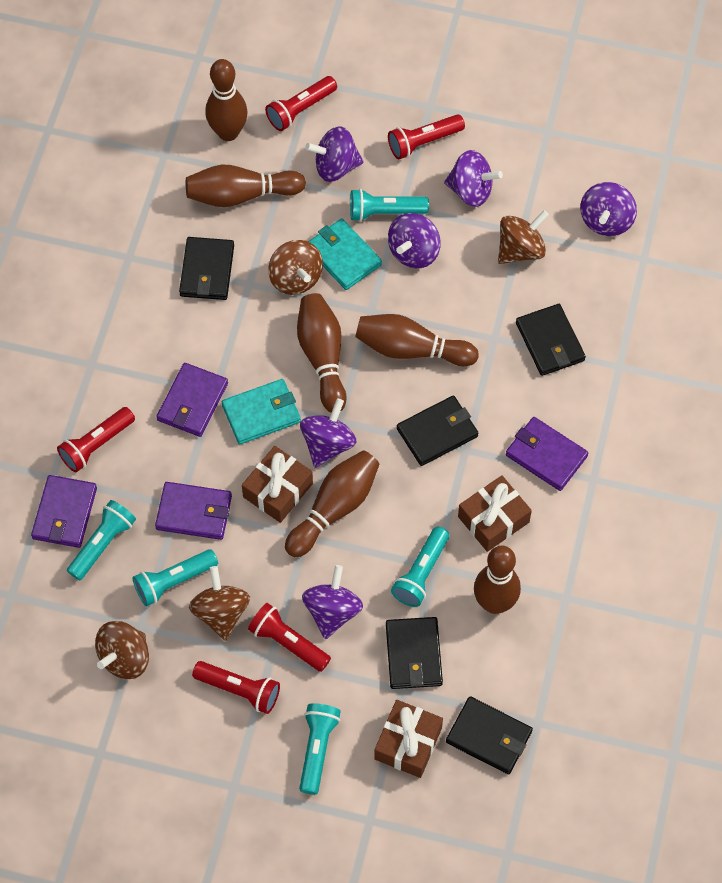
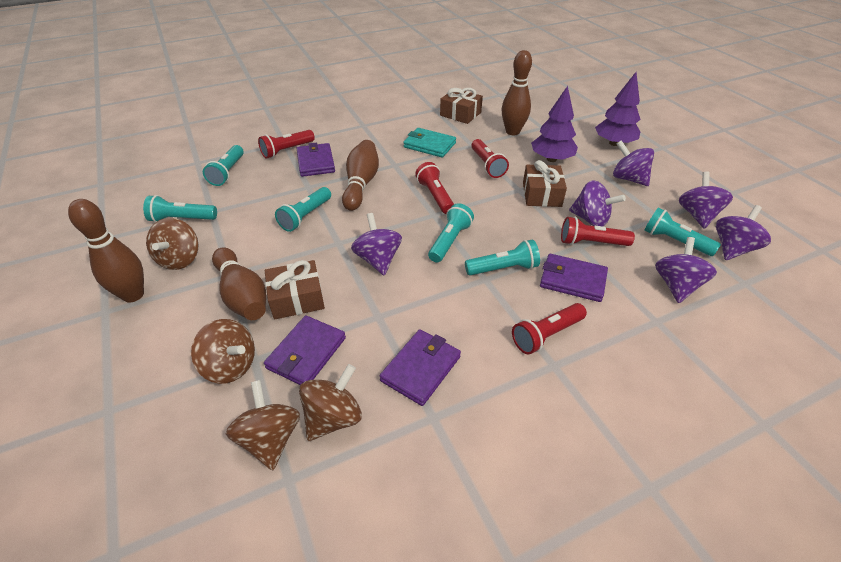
black wallet: [179,237,234,300] [386,617,443,689] [397,395,478,466] [446,696,533,774] [516,304,586,376] = 5 -> none = 0
brown bowling pin: [186,165,306,207] [205,59,248,141] [285,450,380,557] [297,293,347,413] [355,314,479,366] [474,546,521,614] = 6 -> [68,199,144,302] [212,247,266,320] [342,140,379,211] [502,50,532,135] = 4
purple tree: none = 0 -> [531,86,578,162] [595,72,641,146] = 2
turquoise flashlight: [67,500,136,580] [133,549,218,606] [299,703,341,795] [350,189,429,222] [391,527,449,607] = 5 -> [143,195,217,222] [203,145,244,186] [275,187,331,232] [428,203,474,262] [465,239,540,275] [644,207,721,256] = 6
turquoise wallet: [222,379,301,444] [308,218,382,290] = 2 -> [403,128,456,158] = 1

